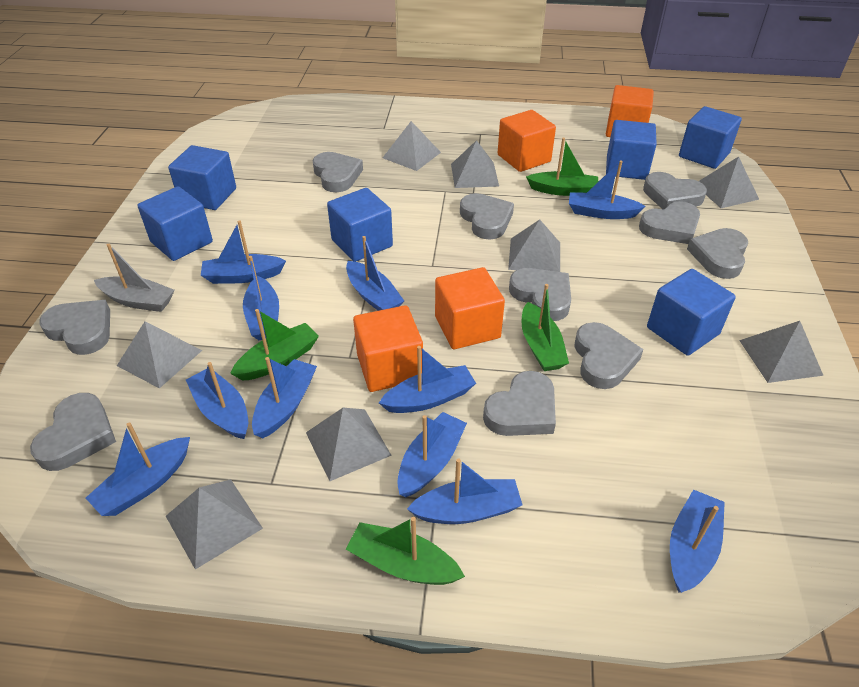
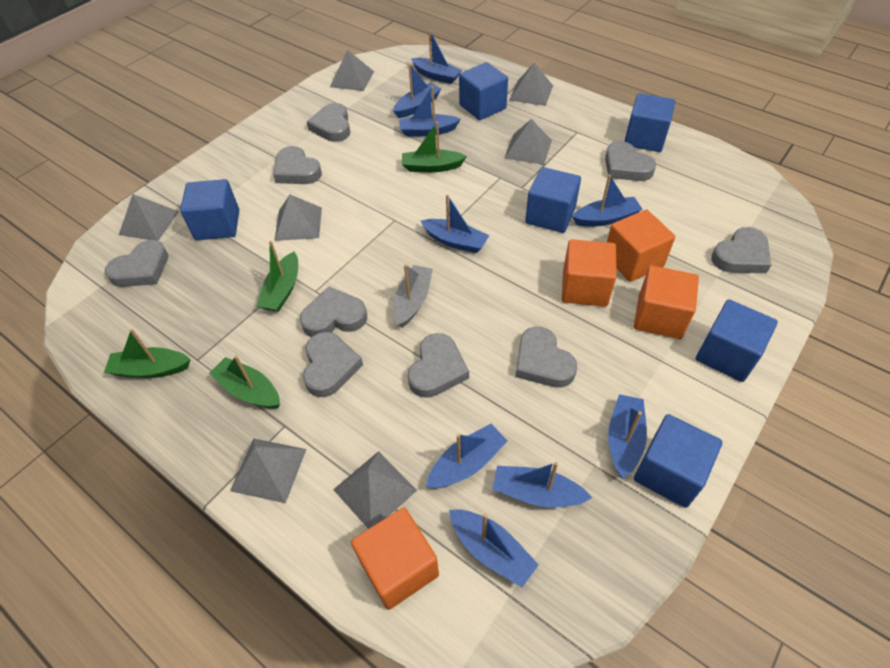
blue boat: [86,422,190,516] [186,362,248,439] [201,221,286,284] [243,256,279,340] [252,357,317,438] [346,236,404,311] [379,346,476,413] [397,412,467,497] [407,458,522,524] [569,161,645,219] [670,489,725,593] = 11 -> [393,64,441,118] [399,86,461,137] [411,30,462,84] [421,194,489,253] [426,424,507,488] [449,509,539,587] [492,462,592,507] [572,175,642,226] [608,394,647,478] = 9
grey heart: [30,393,116,471] [39,300,110,355] [313,152,363,192] [460,193,514,240] [483,371,556,436] [509,268,571,321] [574,322,643,389] [639,201,700,244] [643,172,707,210] [687,228,748,279] = 10 -> [105,240,168,287] [273,146,322,184] [300,286,367,337] [303,332,363,397] [307,103,350,142] [408,333,469,398] [515,327,577,388] [605,141,656,181] [711,227,771,273] = 9
grey pyramid: [117,321,202,388] [166,479,263,569] [306,408,392,481] [383,121,441,171] [451,140,499,188] [508,219,560,272] [699,156,759,208] [739,321,824,383] = 8 -> [119,194,179,241] [230,439,306,503] [275,195,322,241] [330,50,374,91] [333,451,417,529] [505,119,552,165] [510,63,553,106] = 7

